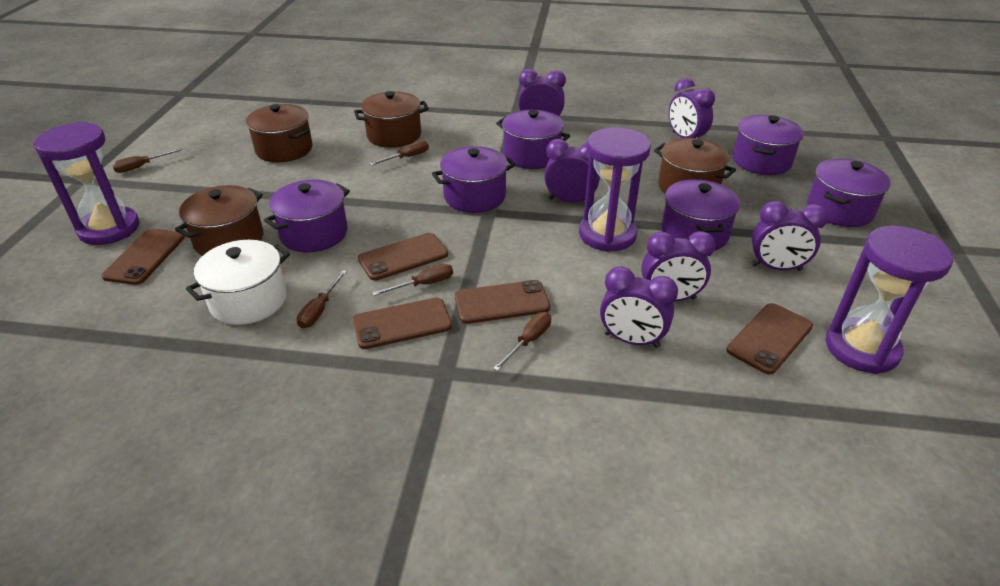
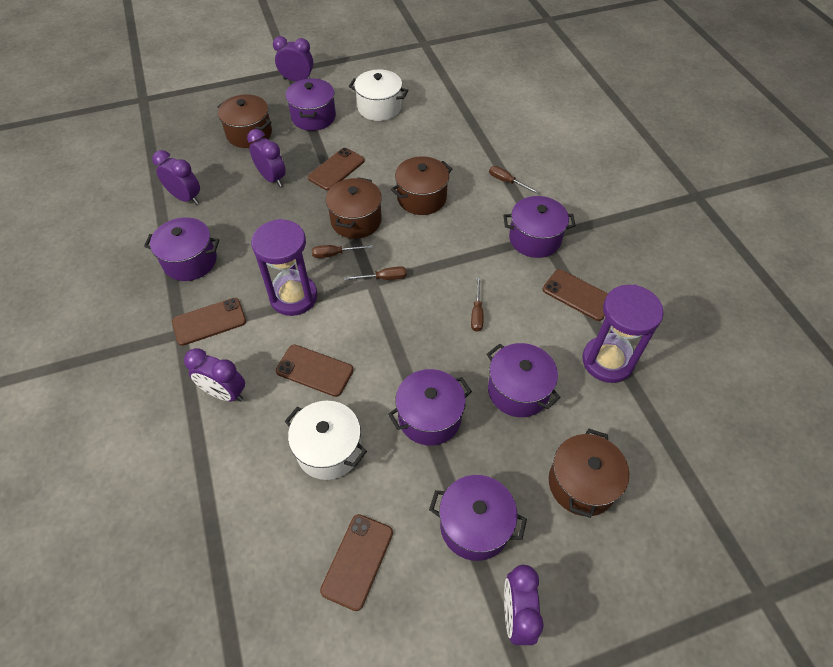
brown screwdriver: [112,148,183,173] [297,270,347,328] [369,140,429,166] [372,264,453,296] [493,312,551,371] = 5 -> [312,245,373,258] [344,266,407,280] [471,277,483,332] [489,166,539,194] = 4
purple clock: [518,69,566,116] [544,139,600,202] [600,266,678,348] [641,231,715,301] [669,78,715,138] [751,201,828,271] = 6 -> [152,150,200,205] [184,348,245,402] [247,129,286,187] [273,36,313,81] [504,565,543,645] = 5
purple hourglass: [33,122,139,245] [579,128,651,252] [826,226,953,374] = 3 -> [251,219,317,316] [582,284,664,383] = 2
white pot: [186,240,290,325] = 1 -> [285,401,367,480] [349,70,408,121] = 2

